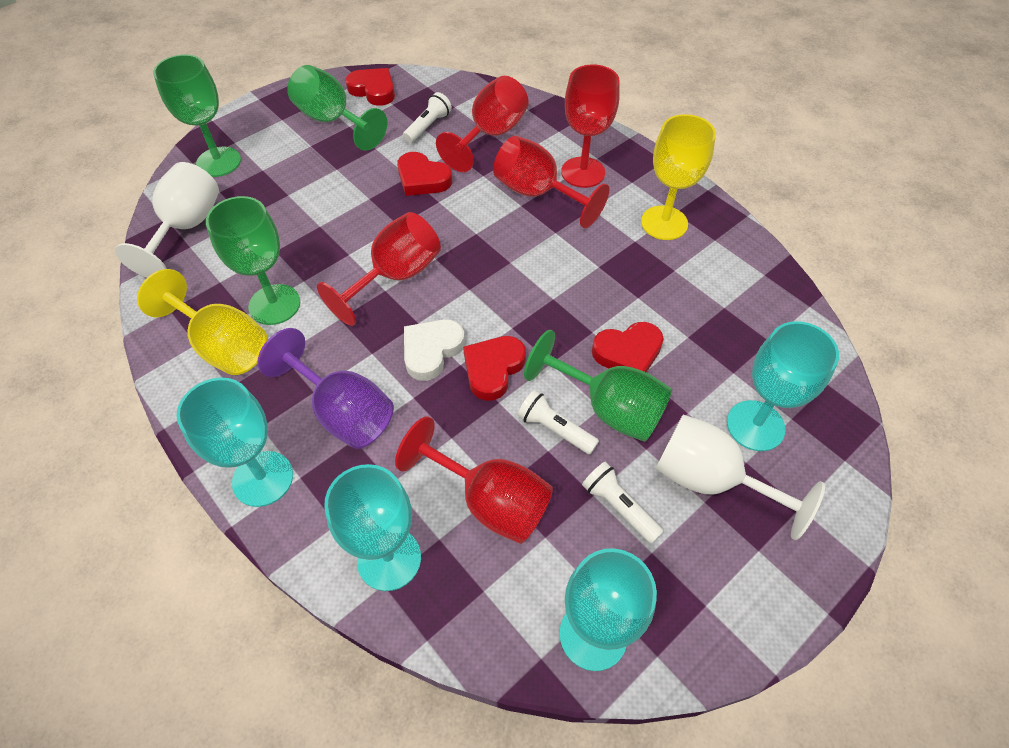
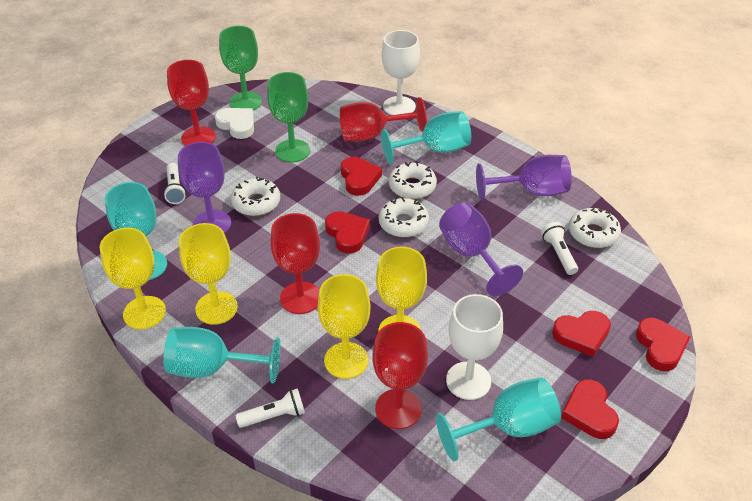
green goblet: [153,54,241,177] [206,196,300,325] [287,65,387,151] [524,330,672,442] = 4 -> [219,26,262,110] [267,72,310,162] = 2
purple goblet: [257,328,394,449] = 1 -> [178,142,231,233] [439,202,523,296] [476,155,572,201] = 3
red goblet: [317,212,441,326] [395,416,553,544] [436,76,529,172] [493,136,609,228] [561,64,620,188] = 5 -> [167,60,216,146] [271,213,320,314] [340,97,427,141] [372,322,428,429] = 4
red heart: [345,68,395,106] [397,152,452,196] [463,336,526,401] [592,322,664,372] = 4 -> [325,211,370,254] [341,157,382,196] [552,311,611,357] [561,379,619,439] [636,318,690,371] = 5
white donut: none = 0 -> [231,177,280,216] [379,198,429,237] [389,162,437,199] [569,208,621,248] = 4
yellow goblet: [137,269,268,375] [641,114,716,240] = 2 -> [100,228,166,329] [179,223,238,325] [318,274,371,379] [376,247,427,332] = 4

